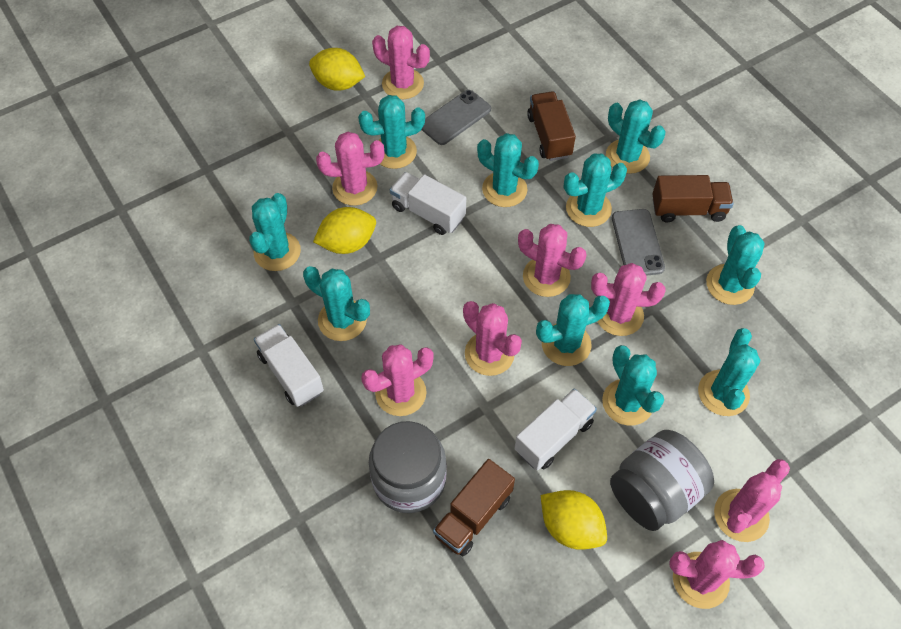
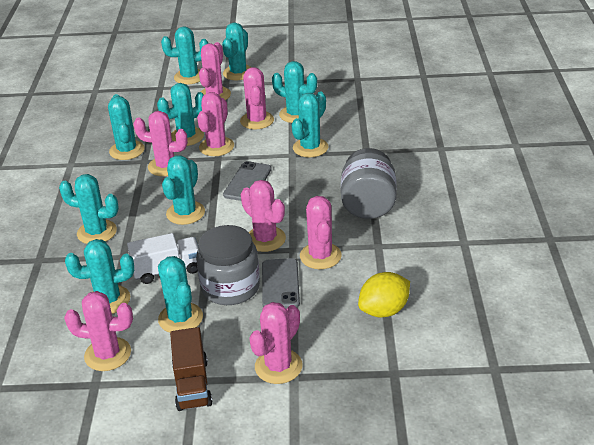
brown truck: [433,459,515,557] [527,91,576,161] [653,175,734,222] = 3 -> [170,327,213,411] = 1
white truck: [254,324,324,407] [390,172,466,235] [514,388,597,470] = 3 -> [127,233,198,284] = 1
yellow lemon: [309,48,365,91] [313,207,376,254] [541,490,607,550] = 3 -> [358,272,410,318] = 1

